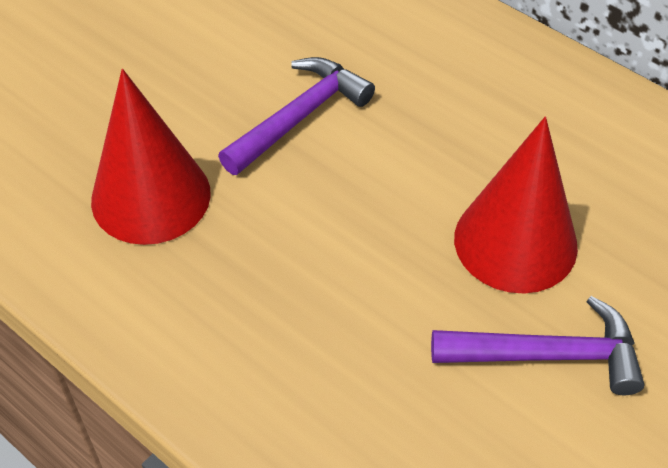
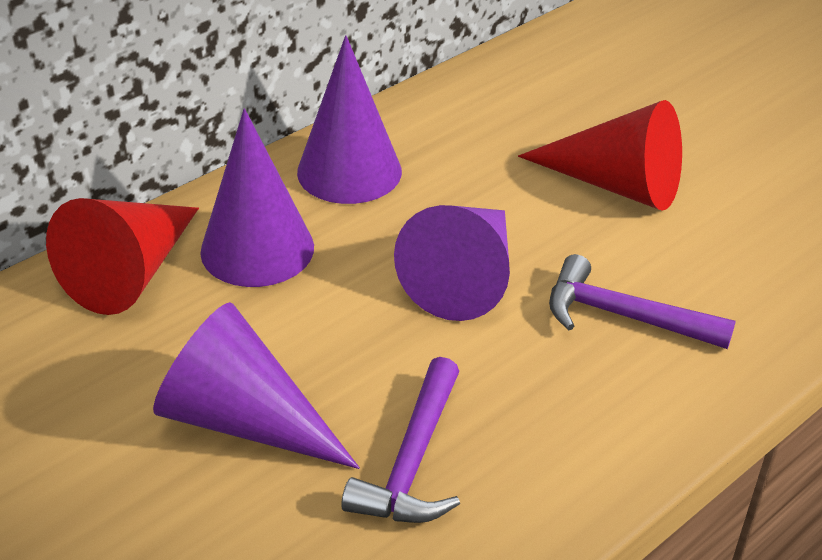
purple cone: none = 0 -> [153,302,360,469] [200,108,314,287] [297,35,402,204] [394,205,510,321] = 4

